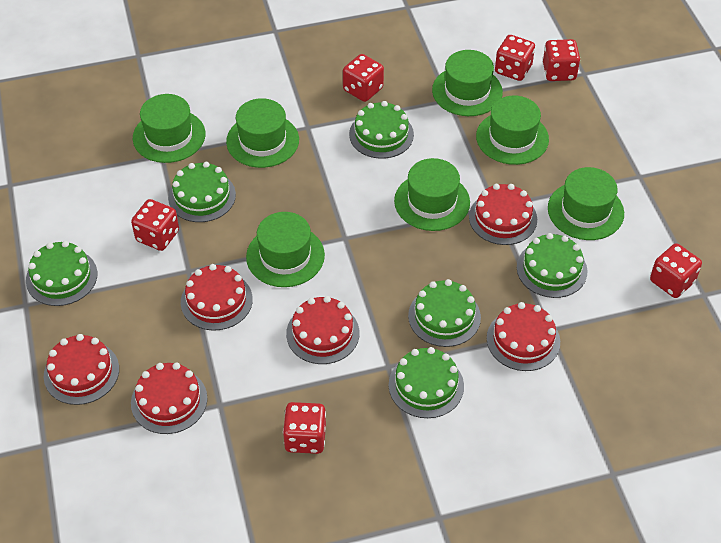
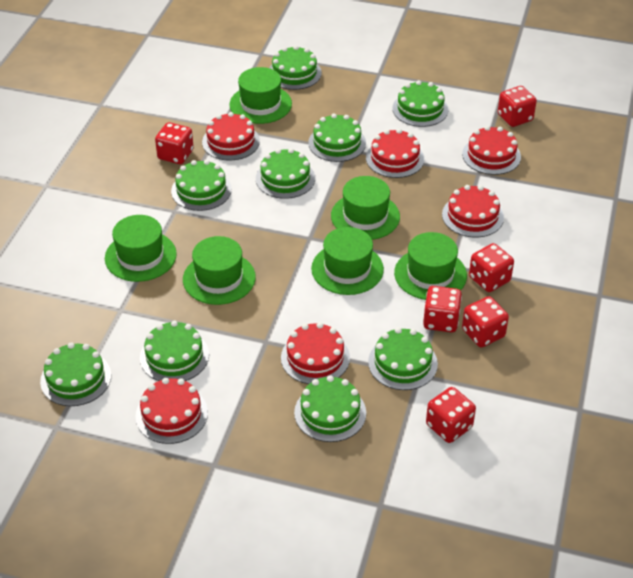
green cake: [26,241,97,306] [168,162,236,222] [349,101,414,159] [389,347,464,418] [408,279,481,347] [517,233,587,298] = 6 -> [40,342,111,406] [140,321,209,381] [171,160,232,211] [256,148,315,199] [269,45,322,90] [294,375,366,442] [308,113,366,162] [368,327,438,390] [392,80,448,127] = 9
green hat: [133,94,205,163] [226,98,299,168] [246,212,325,287] [394,158,470,231] [432,50,503,116] [476,96,549,165] [548,167,624,240] = 7 -> [105,215,177,282] [183,236,256,305] [229,67,292,124] [311,227,384,295] [331,176,400,240] [394,232,467,300] = 6

